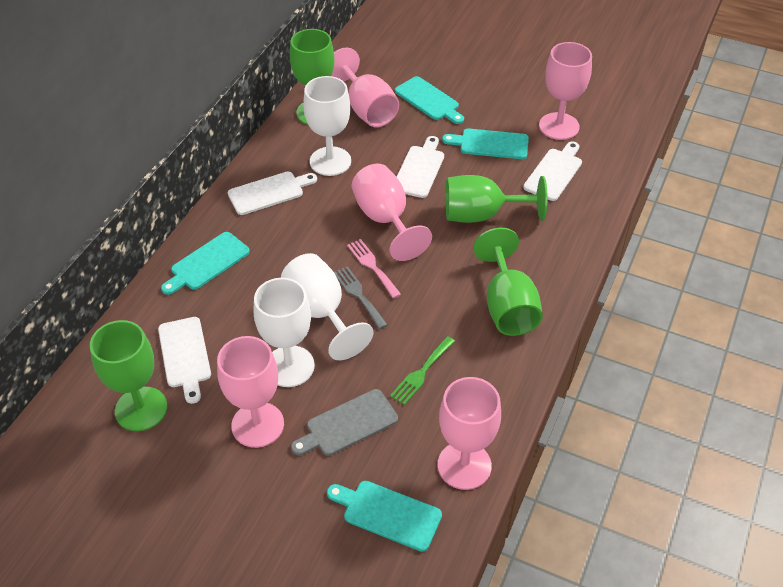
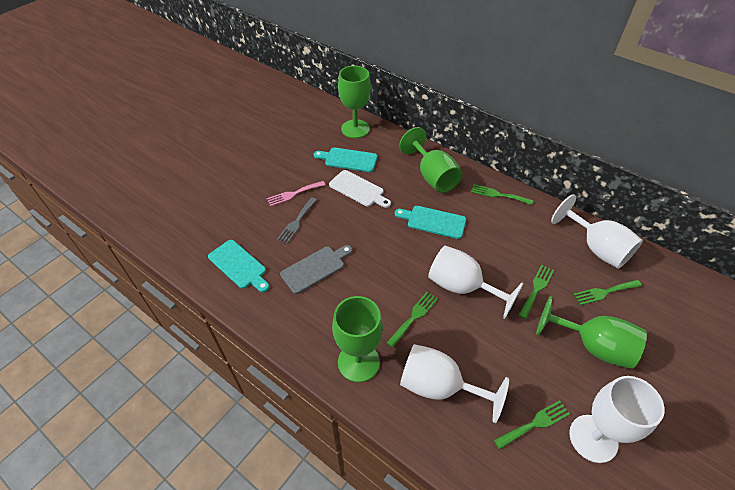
green fork: [390,336,455,405] = 1 -> [387,292,438,348] [471,184,533,205] [494,400,570,450] [518,265,554,319] [574,280,642,305] = 5
pink goblet: [217,336,284,448] [331,48,399,127] [352,164,432,261] [438,377,501,490] [539,42,592,140] = 5 -> none = 0
turquoise cutting board: [161,232,250,295] [327,481,442,552] [395,76,464,124] [442,128,529,159] = 4 -> [208,240,269,292] [314,147,377,172] [395,206,466,239] = 3
white cutting board: [158,317,211,404] [228,172,317,215] [397,136,444,198] [523,141,582,201] = 4 -> [329,170,391,208] = 1
white goblet: [254,278,315,387] [281,253,373,360] [303,76,351,176] = 3 -> [400,344,509,423] [428,246,524,319] [551,194,643,269] [569,376,665,463] = 4

